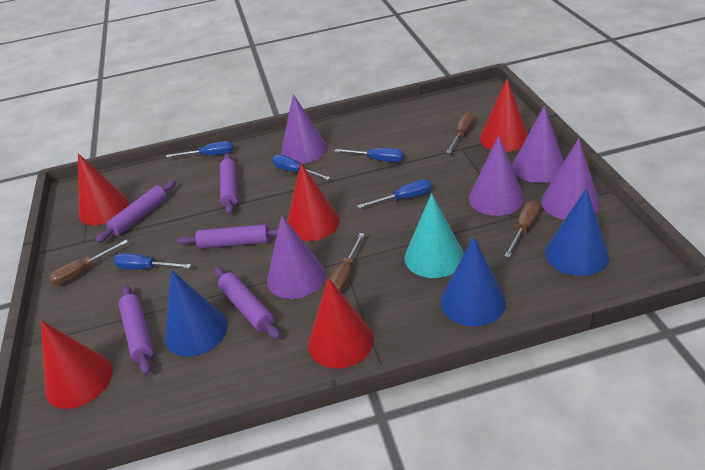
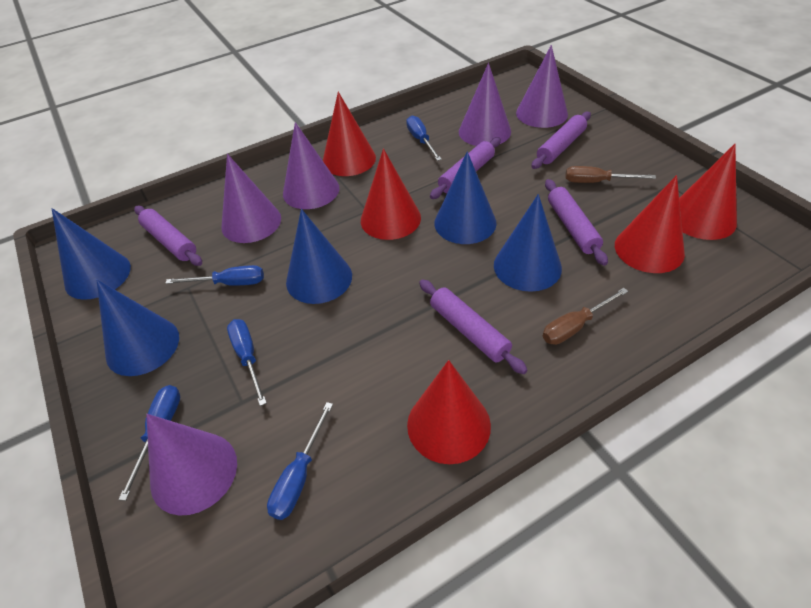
blue cone: [165,270,228,356] [440,236,506,326] [545,188,609,276] = 3 -> [51,208,131,300] [96,280,179,376] [286,209,352,304] [434,151,496,244] [494,194,562,292] = 5
brown screwdriver: [49,240,128,285] [329,233,365,293] [446,112,475,153] [504,201,540,258] = 4 -> [543,288,628,345] [565,166,656,183] = 2
turquoise cone: [405,193,464,278] = 1 -> none = 0

